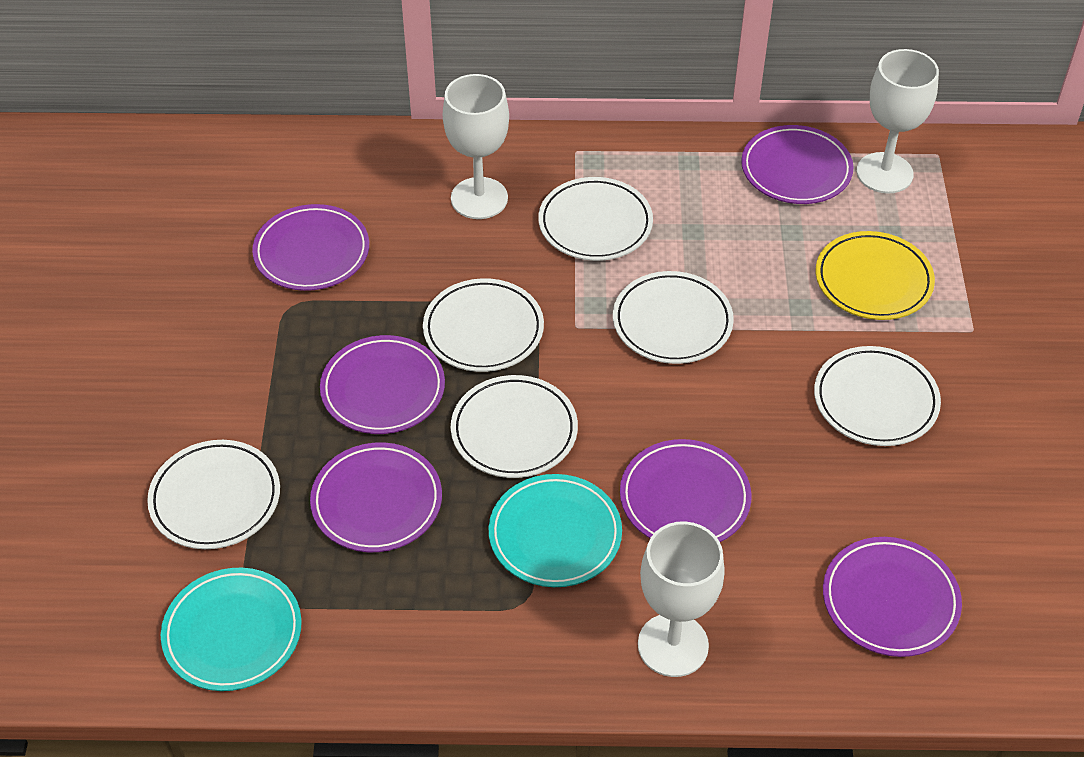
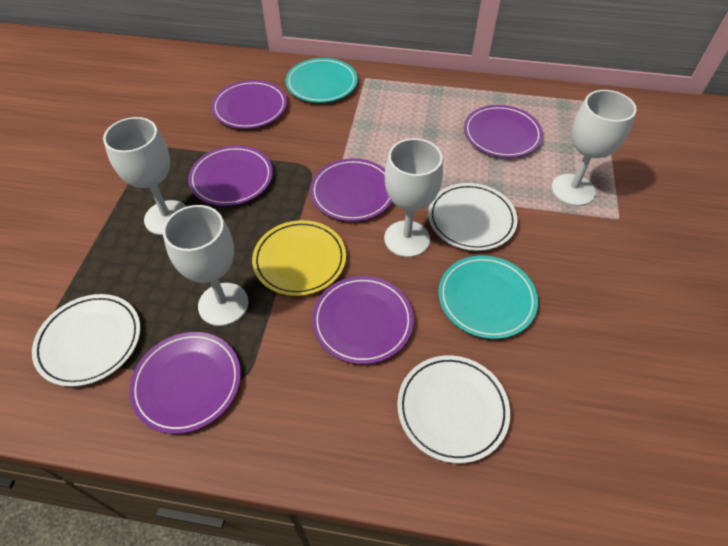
white goblet: [443,74,509,219] [638,521,725,677] [856,49,939,193] = 3 -> [103,117,187,235] [163,205,248,326] [384,138,443,257] [551,90,637,206] = 4
white plate: [147,440,280,549] [423,278,544,372] [451,375,578,478] [538,177,653,261] [613,271,734,364] [814,346,941,446] = 6 -> [32,294,141,387] [397,355,510,464] [428,183,518,251] = 3

